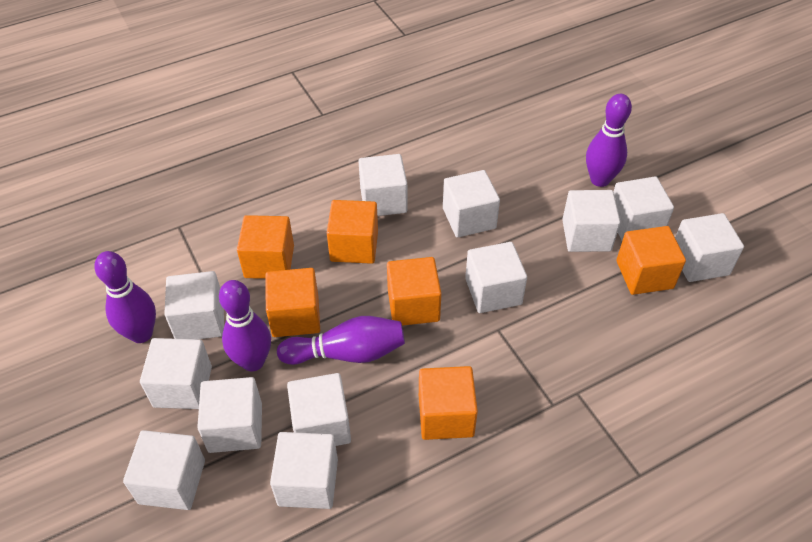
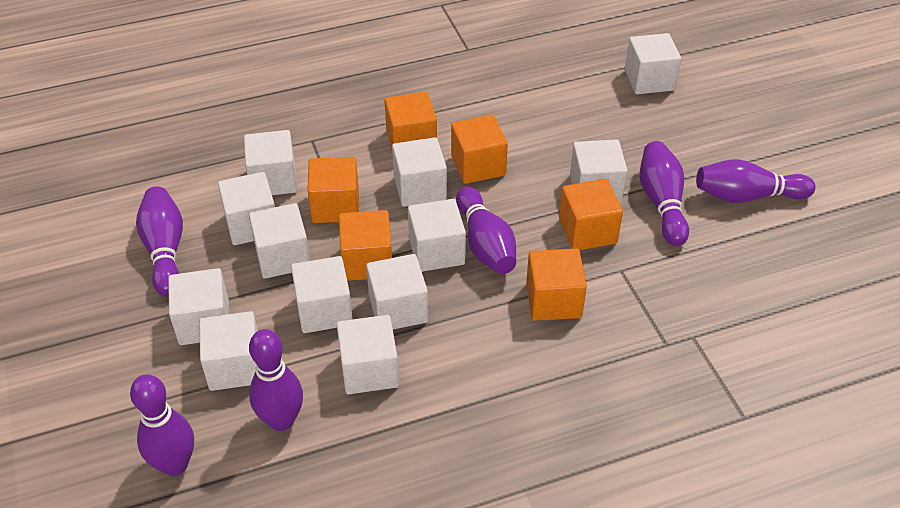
purple bowling pin: [94,251,156,343] [219,280,271,371] [277,316,405,365] [586,94,632,187] = 4 -> [130,375,194,476] [136,187,183,297] [249,329,303,431] [456,187,516,274] [640,141,689,246] [696,159,816,203] = 6

